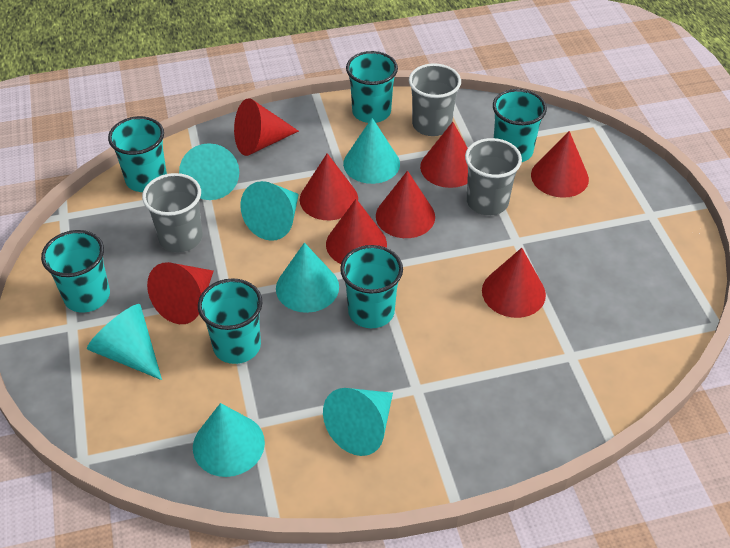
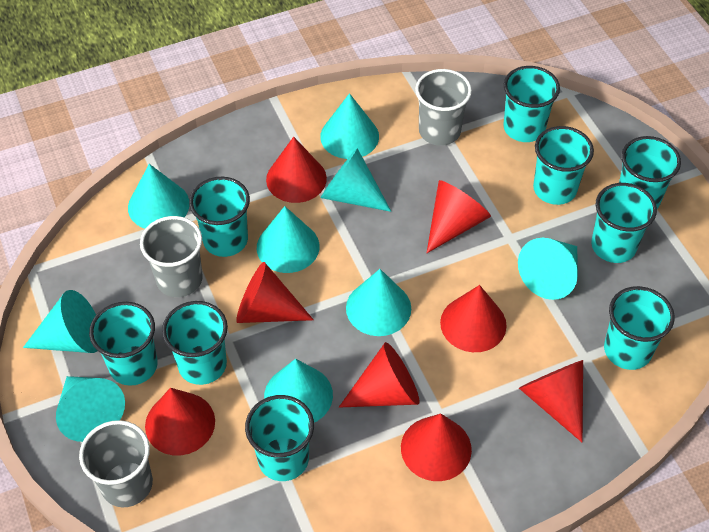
turquoise cone: [87,304,162,380] [179,143,239,200] [193,403,265,477] [240,181,299,241] [276,243,339,313] [323,388,393,456] [343,118,400,184] = 7 -> [23,290,97,353] [56,376,125,442] [128,164,189,229] [257,206,320,273] [264,359,333,423] [320,93,379,159] [321,148,391,212] [346,269,411,336] [518,238,578,300] = 9
turquoise cup: [41,230,110,313] [108,116,167,192] [198,278,263,364] [340,245,403,328] [346,51,398,123] [493,89,547,162] = 6 -> [89,302,158,386] [162,301,228,385] [189,177,250,257] [245,395,314,481] [503,66,560,142] [533,126,594,205] [591,183,657,263] [604,286,675,370] [619,136,681,209] = 9

